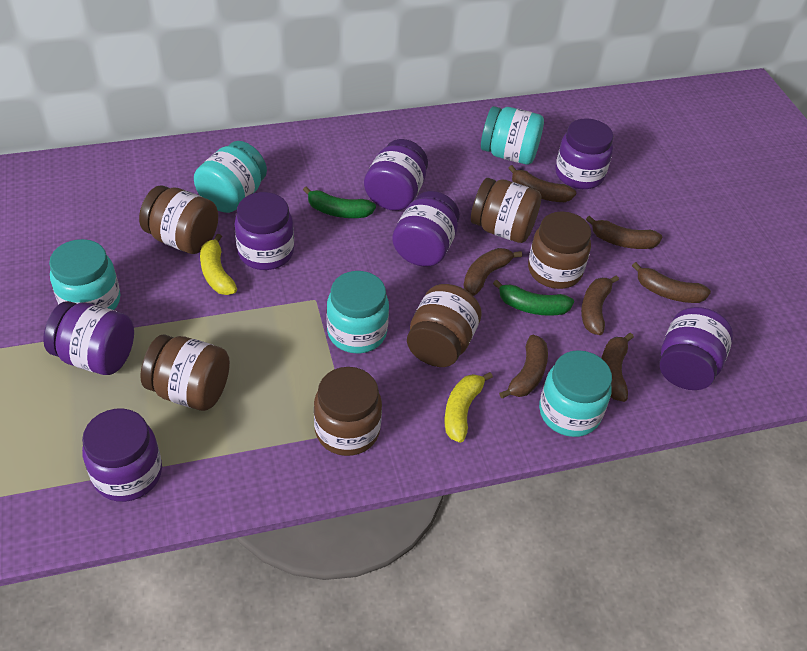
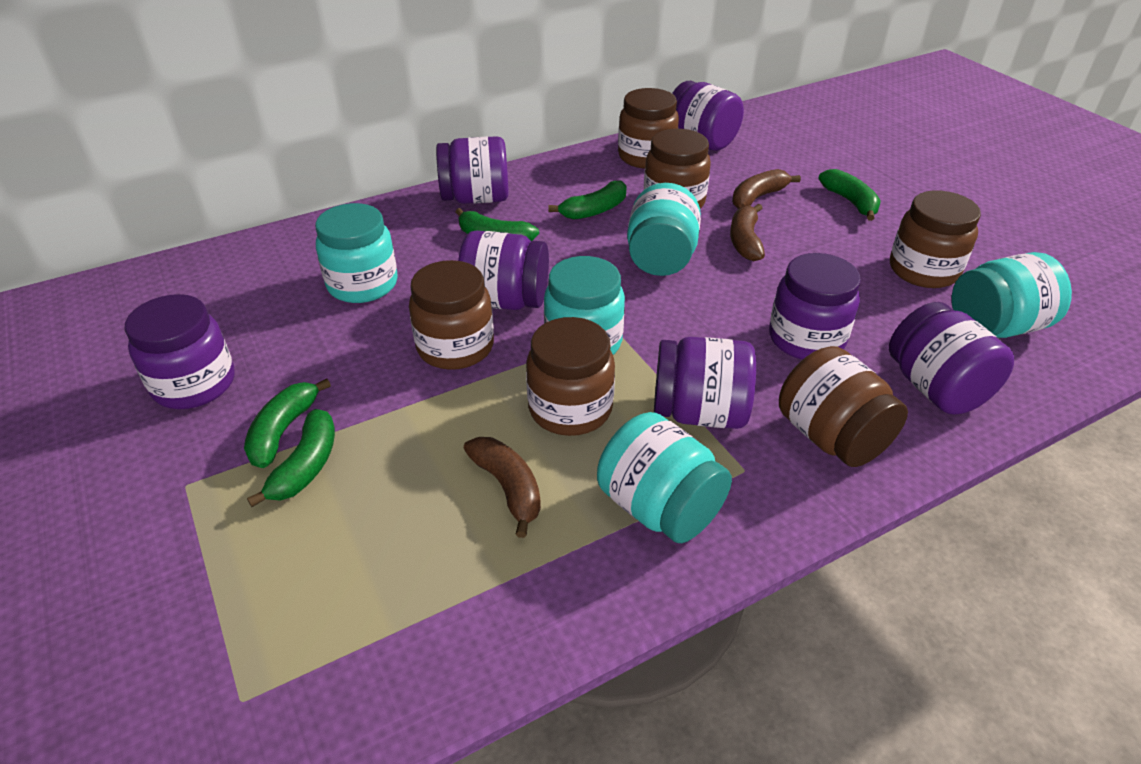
brown banana: [464,248,522,296] [499,335,548,398] [509,165,576,202] [581,275,619,335] [586,216,662,249] [601,333,634,402] [632,262,711,303] = 7 -> [463,437,541,538] [730,204,765,261] [732,169,801,209] = 3
green banana: [303,186,376,218] [493,280,574,316] = 2 -> [244,378,331,468] [247,409,335,507] [456,208,539,241] [548,181,627,220] [818,169,881,221] = 5
yellow banana: [200,233,237,295] [445,372,493,443] = 2 -> none = 0

